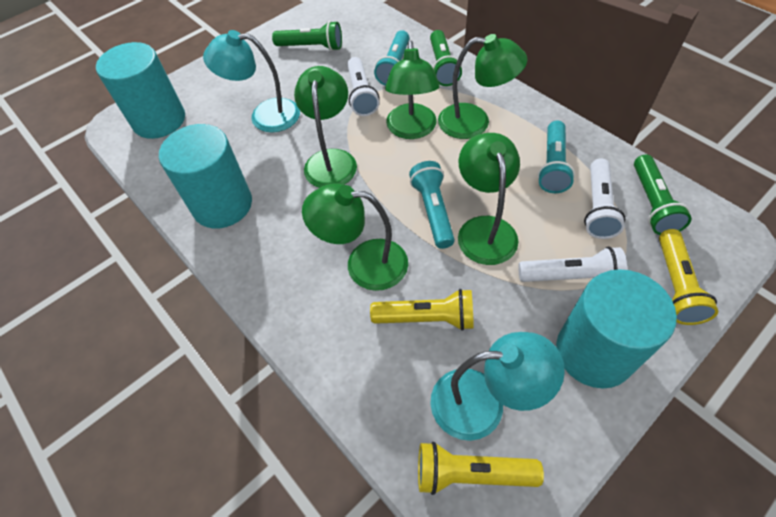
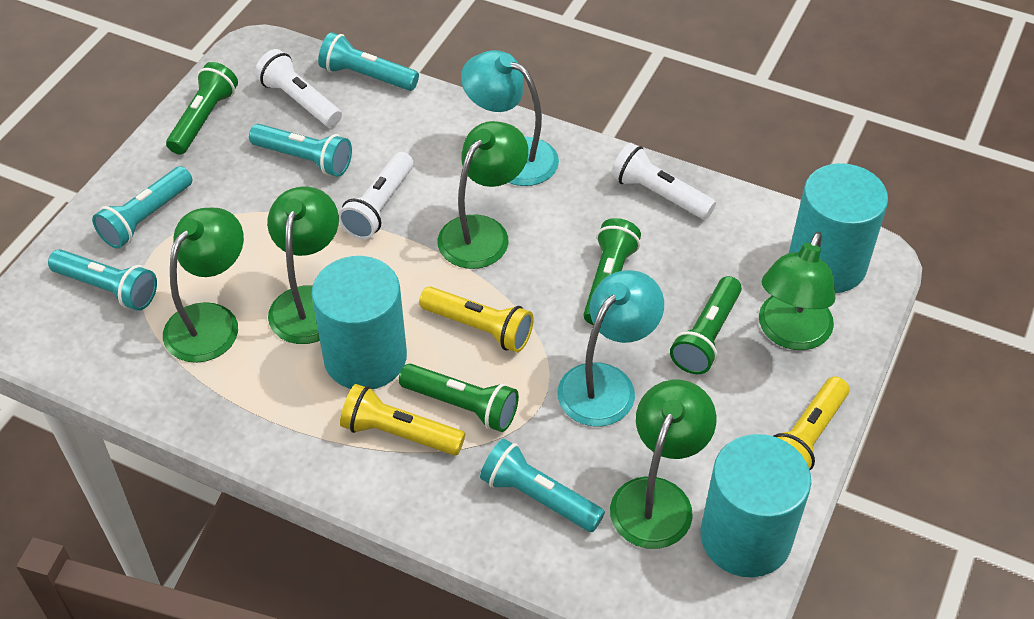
green flashlight: [272,21,342,51] [430,30,462,86] [634,154,692,235] = 3 -> [166,62,238,155] [399,363,519,432] [583,218,641,325] [670,276,742,374] = 4
turquoise flashlight: [374,30,410,86] [409,161,455,249] [537,120,575,193] = 3 -> [48,249,157,311] [92,166,192,249] [249,124,352,177] [318,32,419,91] [480,439,605,532] = 5

